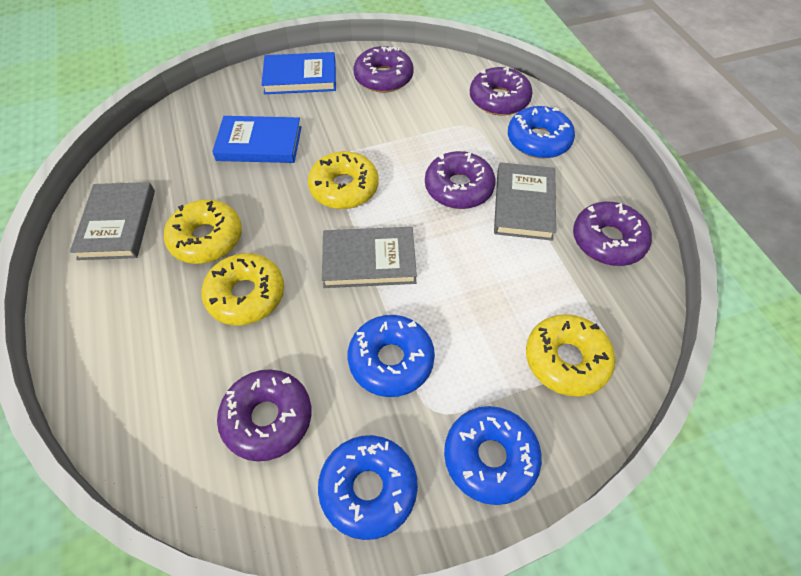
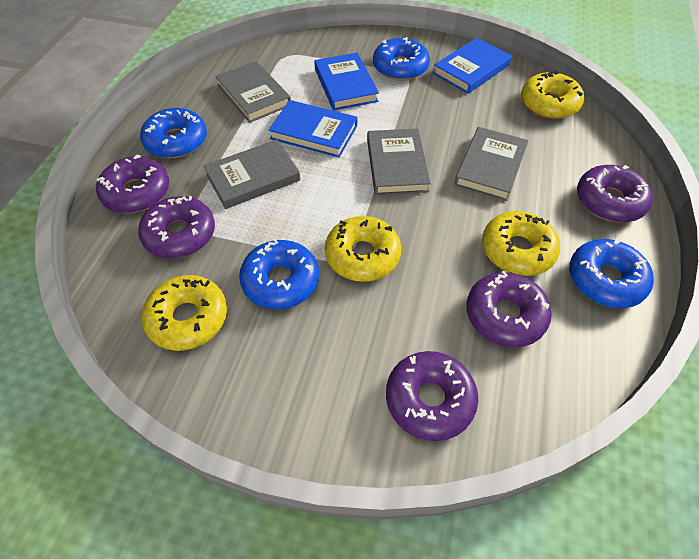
blue book: [212,116,302,163] [262,52,336,94] = 2 -> [268,100,357,158] [314,53,379,111] [433,38,512,94] = 3
grey book: [70,182,155,260] [322,227,417,288] [494,162,556,241] = 3 -> [204,140,300,209] [215,61,291,123] [367,128,431,195] [454,127,529,201] = 4

